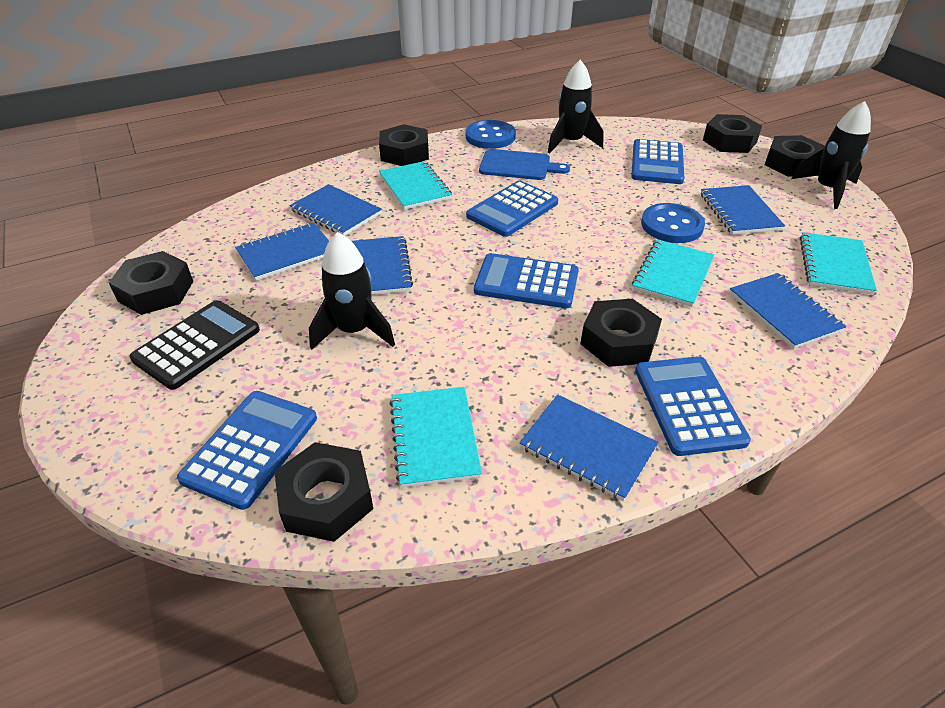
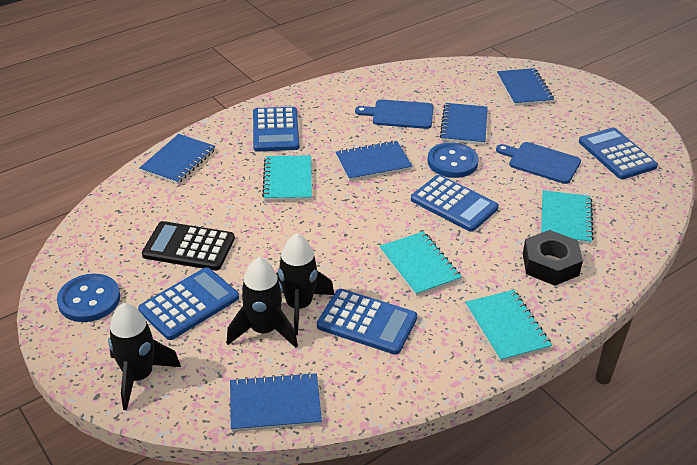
black nut: [109,251,193,315] [274,442,373,542] [379,124,429,166] [581,299,662,367] [703,114,762,153] [765,135,825,177] = 6 -> [523,230,583,286] = 1
blue cutting board: [479,149,570,180] = 1 -> [355,99,433,129] [496,142,581,184] = 2
blue notebook: [235,222,329,281] [289,184,382,236] [352,236,413,295] [519,394,658,501] [701,185,785,235] [729,273,847,349] = 6 -> [140,134,215,184] [230,372,322,432] [335,140,413,181] [440,103,488,145] [497,68,554,106] = 5

